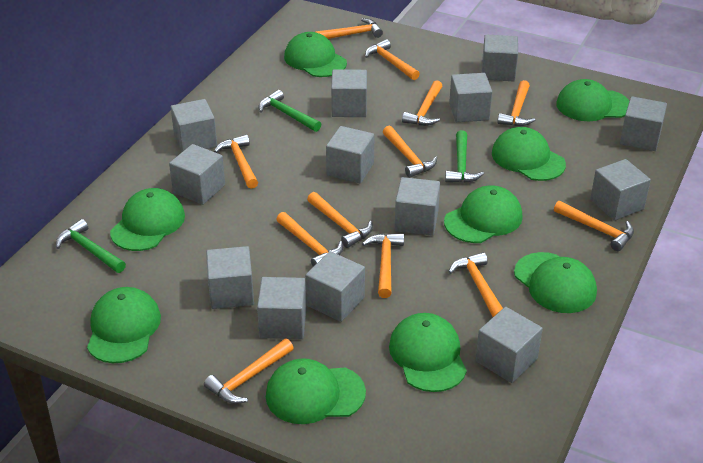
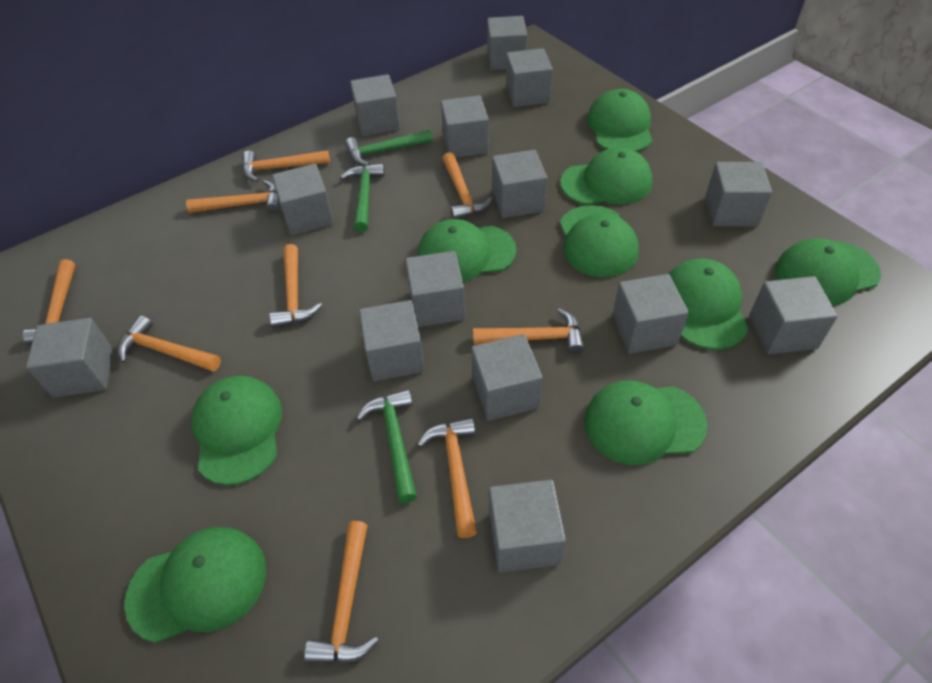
grey cube: [169,144,225,205] [171,99,217,152] [206,246,254,309] [257,277,307,339] [305,251,365,322] [326,126,375,184] [331,69,367,117] [395,177,440,236] [449,73,492,122] [476,307,543,383] [482,34,518,81] [590,159,651,221] [620,96,667,151] = 13 -> [26,318,114,398] [272,164,334,235] [350,74,400,136] [359,300,425,381] [406,251,466,327] [441,95,489,158] [471,334,543,421] [487,16,527,70] [489,480,566,573] [492,150,547,218] [506,48,553,107] [613,274,689,354] [705,162,772,227] [749,276,838,354] = 14
orange hammer: [204,339,294,404] [214,135,258,189] [276,212,343,267] [307,192,373,248] [315,18,383,39] [362,233,404,298] [365,39,420,80] [383,126,437,178] [402,80,442,126] [449,252,503,317] [497,80,535,126] [554,201,634,251] = 12 -> [23,259,75,345] [118,316,221,372] [186,180,280,214] [243,150,330,182] [269,244,322,328] [304,521,379,664] [417,417,477,538] [442,152,493,219] [473,308,585,354] = 9

